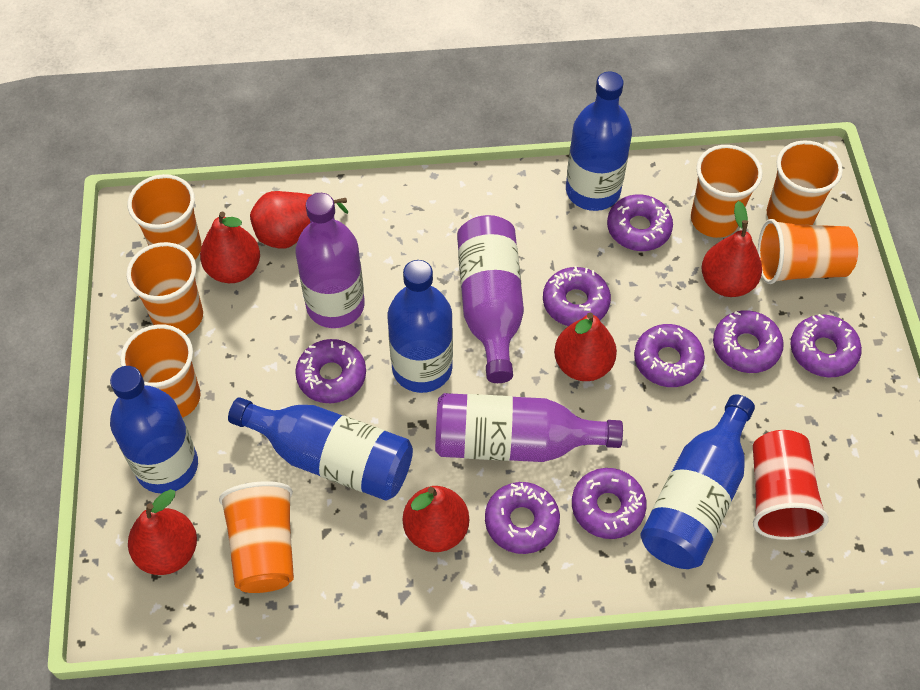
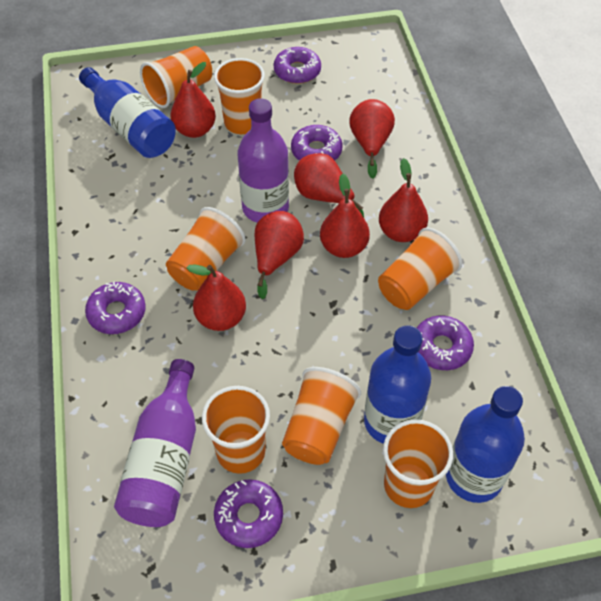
blue bottle: [110,366,198,493] [228,397,413,501] [388,260,453,393] [566,72,632,211] [640,394,755,569] = 5 -> [79,67,176,158] [364,325,431,444] [446,386,525,503] = 3
purple bottle: [296,193,365,328] [435,393,623,462] [457,215,524,383] = 3 -> [114,359,196,527] [237,98,289,223] = 2
purple donut: [295,339,366,403] [485,482,560,554] [543,266,611,326] [572,468,647,539] [607,194,673,251] [634,324,705,387] [713,310,784,373] [790,314,862,377] = 8 -> [85,281,146,334] [214,479,283,548] [274,47,321,84] [291,125,343,161] [416,315,474,370] = 5
red cup: [753,430,829,540] = 1 -> none = 0
red pear: [128,489,197,575] [200,211,260,283] [250,191,348,249] [403,486,469,552] [554,313,617,381] [702,201,762,297] = 6 -> [170,62,216,138] [186,265,246,331] [255,211,304,299] [294,153,364,217] [320,173,370,258] [349,99,395,179] [379,158,428,242] = 7

